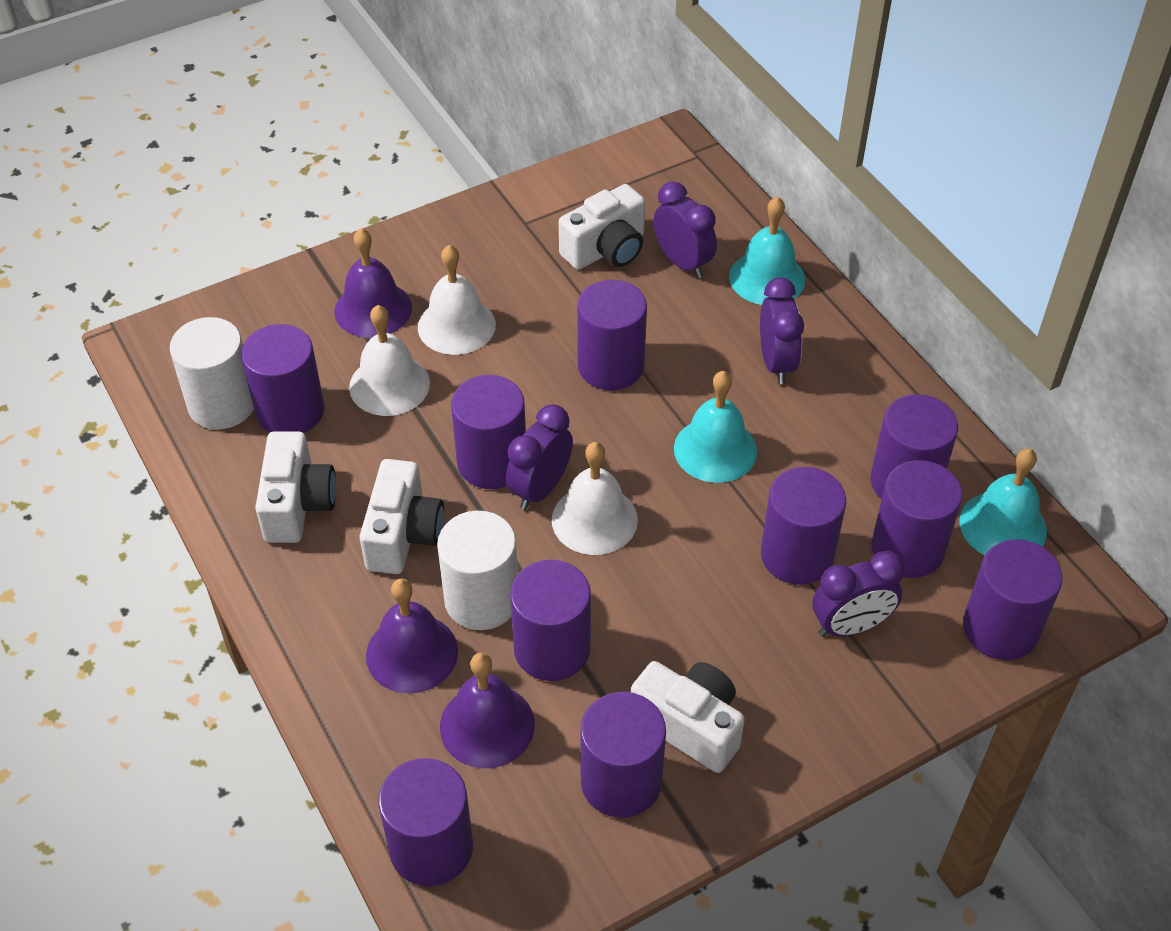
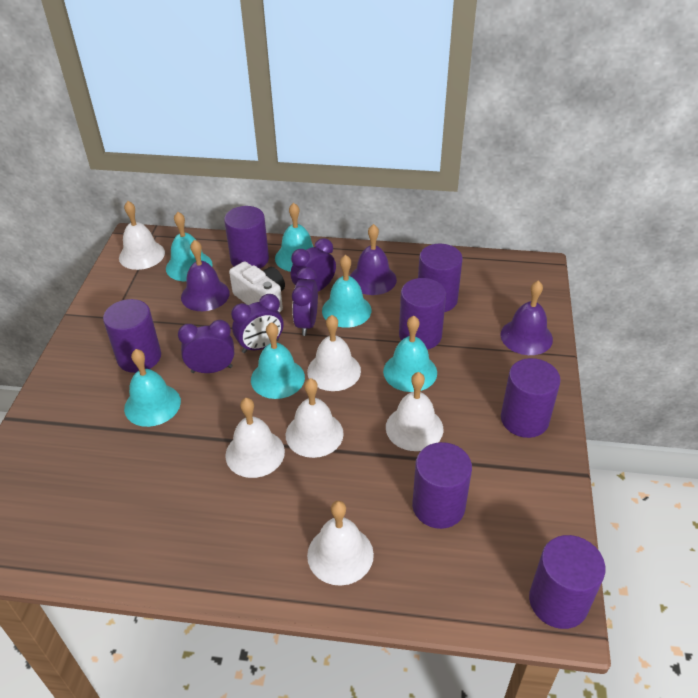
purple cylinder: [241,324,325,433] [378,758,473,886] [451,375,526,489] [510,560,591,681] [577,280,647,390] [580,692,666,818] [761,467,846,585] [870,394,958,499] [871,460,962,578] [963,539,1063,660] = 10 -> [103,299,161,373] [224,206,269,269] [399,278,446,350] [412,442,472,529] [418,244,463,312] [501,358,561,438] [529,535,605,629] = 7
turquoise bell: [674,371,757,483] [729,196,805,305] [959,448,1047,555] = 3 -> [124,349,181,427] [166,212,213,281] [251,322,305,399] [275,203,314,272] [322,255,371,328] [383,316,437,392] = 6
white bell: [349,305,430,416] [418,245,496,355] [552,442,638,555] = 3 -> [119,201,165,270] [225,398,285,478] [286,378,344,458] [307,315,361,391] [307,501,374,586] [386,372,443,451] = 6
white camera: [255,431,336,543] [360,459,444,574] [559,184,645,270] [631,661,745,773] = 4 -> [229,261,285,312] = 1
white cylinder: [170,317,254,430] [437,511,518,630] = 2 -> none = 0

